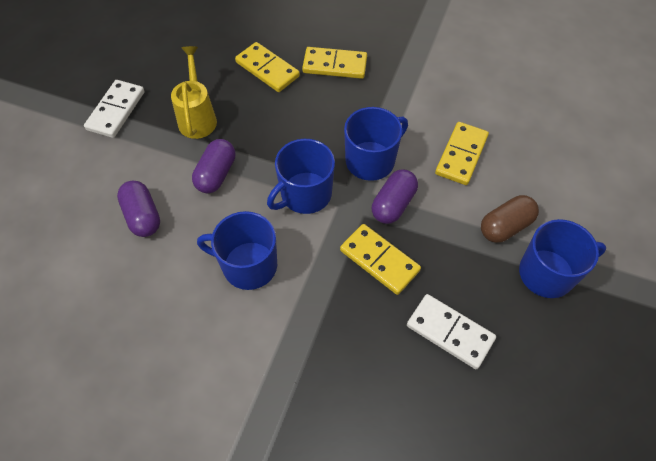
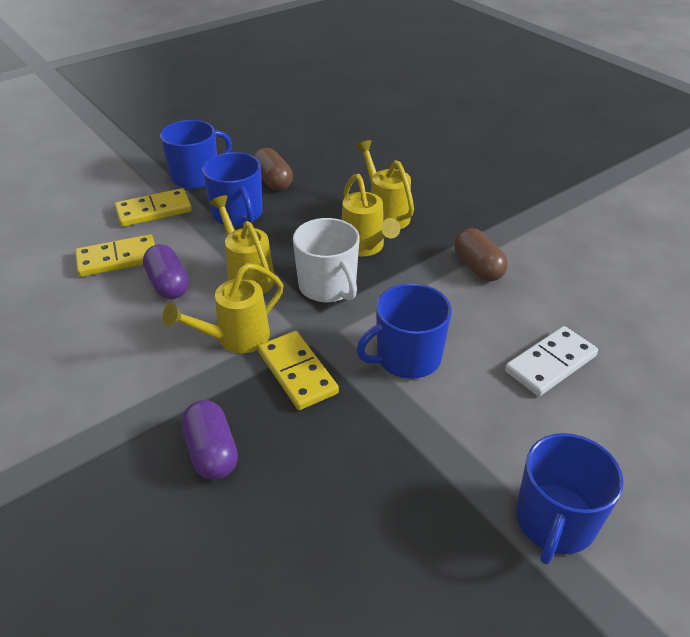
brown capsule: [481,195,539,243] = 1 -> [254,148,293,191] [454,228,508,282] = 2
purple capsule: [117,181,160,237] [192,139,235,193] [372,169,418,224] = 3 -> [143,244,189,299] [182,400,238,480] = 2
white domino: [84,80,145,138] [407,294,496,369] = 2 -> [505,326,598,396] = 1
white mug: none = 0 -> [293,218,359,302] = 1
yellow domino: [235,42,300,92] [302,47,367,79] [340,224,421,295] [435,122,489,185] = 4 -> [75,234,155,277] [115,188,192,227] [258,331,339,410] = 3
yellow watering can: [171,46,217,139] = 1 -> [162,263,283,354] [209,195,275,294] [341,174,400,256] [355,140,414,229] = 4

